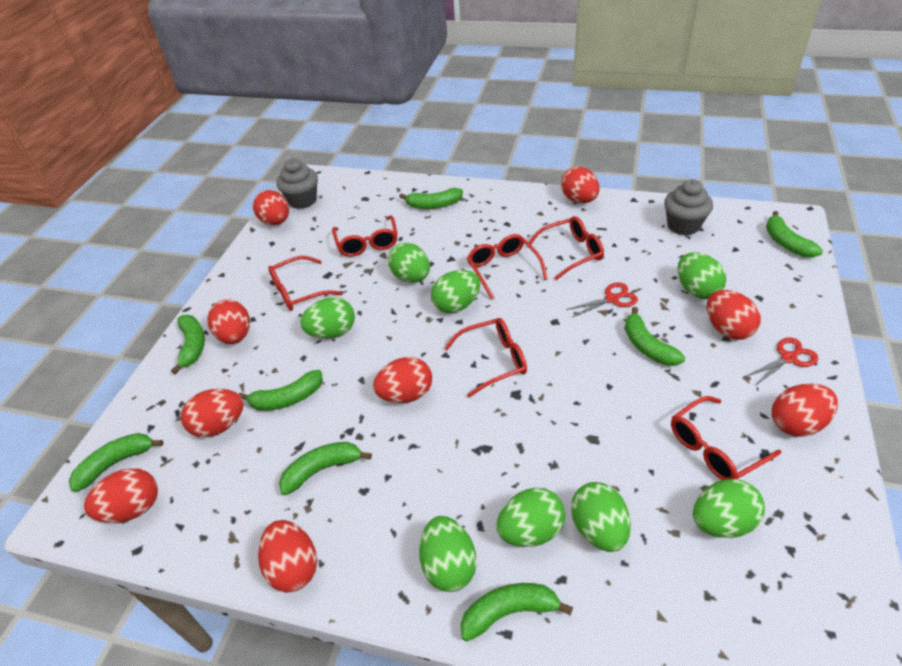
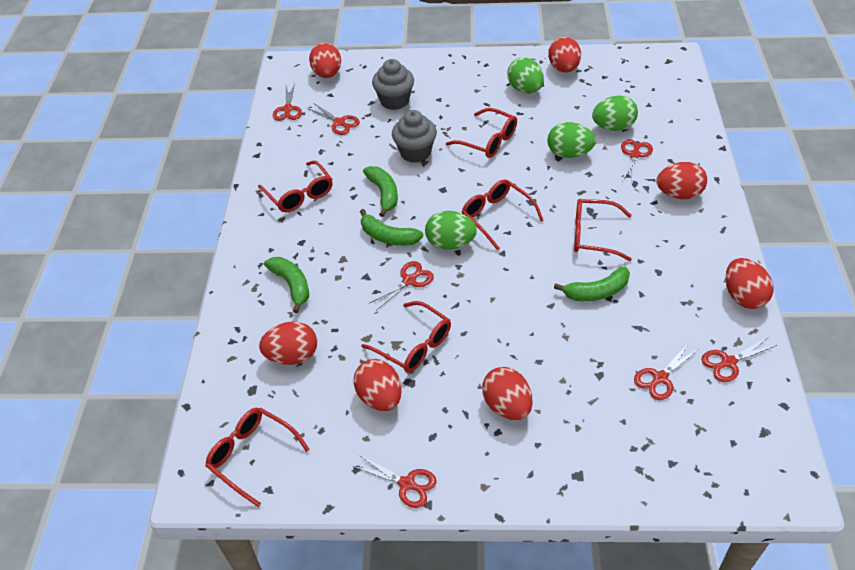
green banana: [69,433,164,492] [171,315,205,374] [239,370,323,411] [279,442,372,495] [399,188,463,209] [461,583,573,642] [625,307,685,366] [766,211,823,258] = 8 -> [264,257,309,313] [360,209,423,246] [363,166,398,217] [554,267,630,301] = 4
green egg: [300,297,355,339] [388,243,430,283] [419,516,477,592] [431,270,480,313] [497,487,565,547] [571,482,631,552] [678,252,726,299] [693,479,765,538] = 8 -> [425,211,477,250] [507,57,544,93] [548,122,596,158] [592,95,638,131] = 4
red egg: [84,468,158,523] [181,389,244,437] [207,299,250,344] [253,190,289,225] [258,520,317,592] [373,357,432,403] [561,167,600,203] [707,290,761,340] [772,383,838,437] = 9 -> [259,321,317,365] [309,43,341,78] [353,359,402,411] [482,367,532,420] [548,37,581,73] [656,162,707,199] [726,258,773,309] = 7
red scissors: [566,282,638,317] [745,338,818,386] = 2 -> [273,83,302,121] [307,103,360,135] [353,455,436,508] [368,261,434,311] [621,139,653,183] [634,344,699,400] [701,338,777,382] = 7

